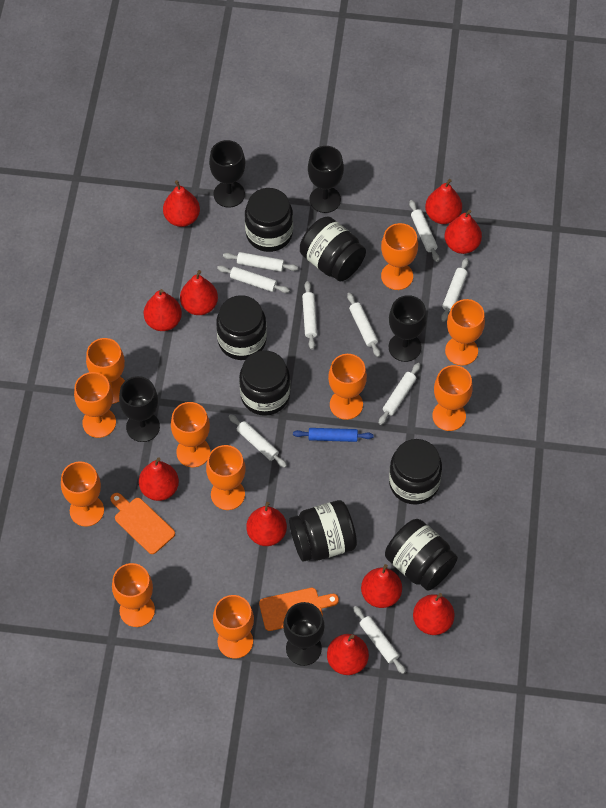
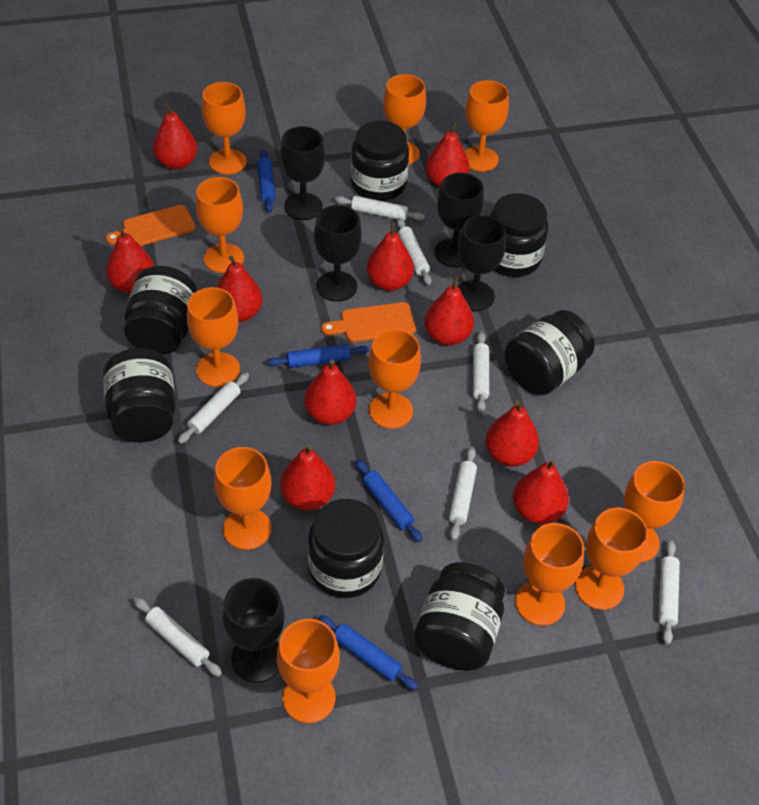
blue rolling pin: [293,428,374,442] = 1 -> [258,149,275,213] [267,344,369,368] [318,615,418,690] [355,459,422,542] = 4
white rolling pin: [217,265,290,293] [223,252,298,272] [229,414,287,468] [302,281,317,350] [347,293,380,357] [353,606,406,674] [379,363,420,425] [409,200,439,262] [441,258,469,322] = 9 -> [134,597,222,677] [178,373,249,444] [335,196,425,221] [397,218,432,285] [449,447,477,540] [473,331,489,413] [658,540,680,645] = 7

